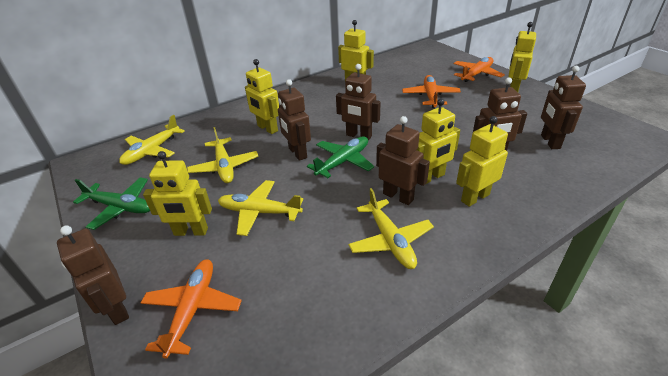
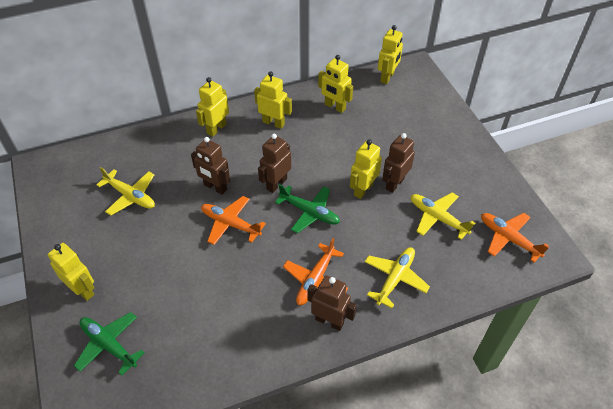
brown robot: [57,225,129,325] [278,79,311,161] [336,64,381,141] [376,116,430,205] [473,77,527,151] [541,66,586,149] = 6 -> [191,137,230,195] [258,134,291,193] [308,275,357,331] [383,133,415,193] = 4
yellow plane: [119,115,185,165] [187,127,258,183] [218,180,303,236] [348,188,434,269] = 4 -> [97,167,155,215] [365,247,430,308] [411,192,475,240] = 3

